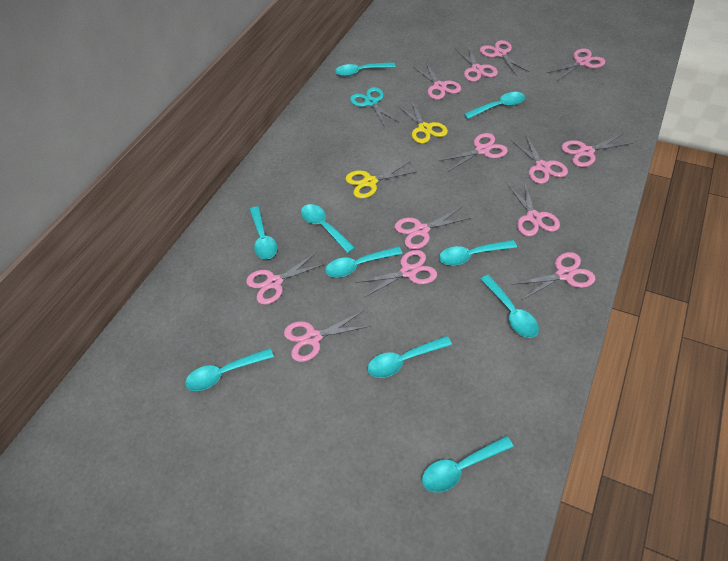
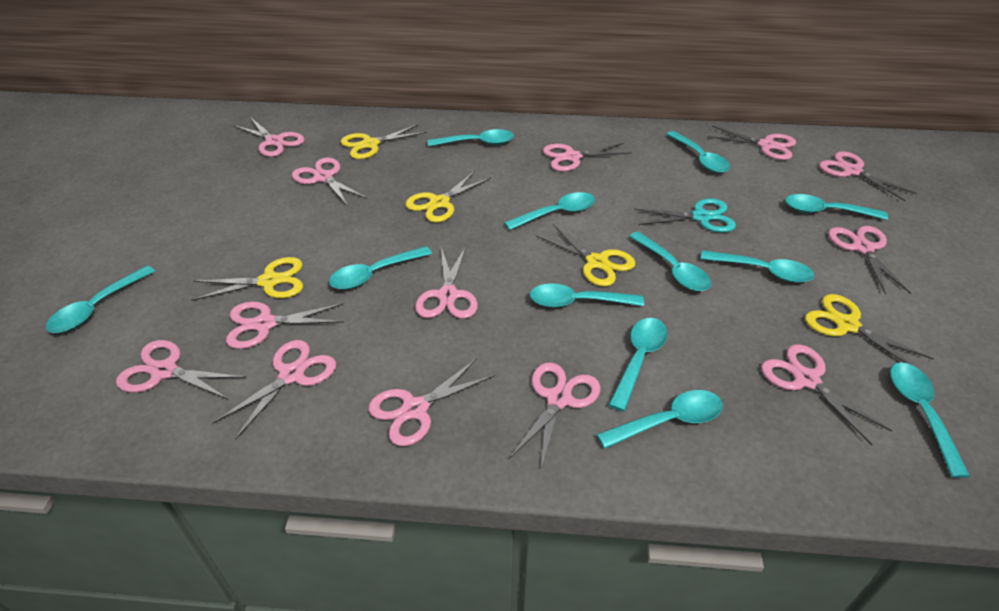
turquoise spoon: [185,348,274,391] [250,206,277,260] [301,204,355,253] [325,246,402,278] [335,62,396,76] [367,336,452,378] [422,436,514,493] [439,240,517,266] [464,92,525,119] [480,275,539,338] = 10 -> [46,266,155,333] [329,246,432,290] [428,129,514,147] [504,192,595,230] [530,283,644,308] [597,390,723,448] [609,318,668,411] [629,231,711,291] [666,131,730,173] [701,250,814,283] [785,194,888,220] [890,362,970,478] = 12
yellow scissors: [346,162,416,199] [398,102,448,143] = 2 -> [191,257,303,301] [341,124,427,159] [405,171,491,223] [536,224,635,287] [805,294,934,365] = 5

